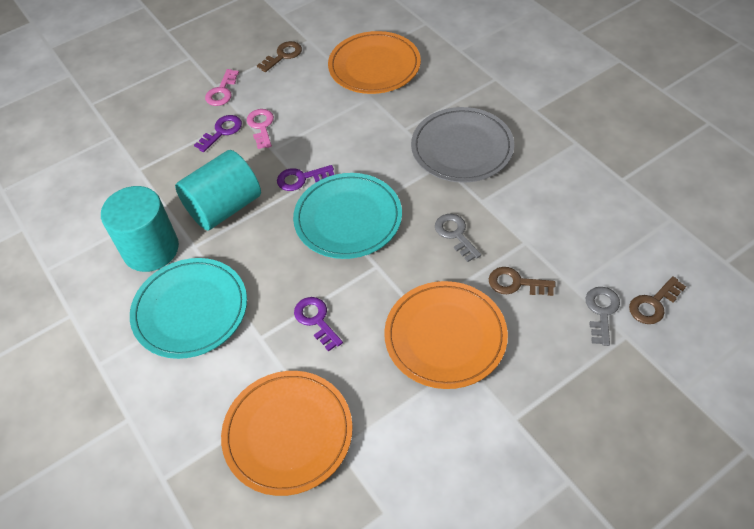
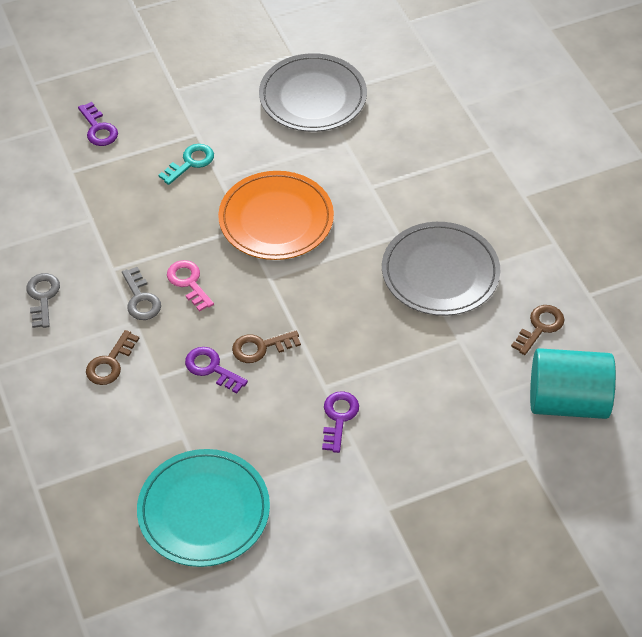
grey plate: [411,107,514,183] = 1 -> [259,53,367,132] [382,222,500,316] = 2
orange plate: [221,371,353,496] [328,31,421,94] [384,281,508,389] = 3 -> [218,171,334,260] = 1
pink key: [205,69,239,106] [247,109,274,149] = 2 -> [167,260,214,312] = 1
turquoise cylinder: [101,186,179,272] [175,150,261,230] = 2 -> [530,348,616,419] = 1
turquoise key: none = 0 -> [158,144,214,185] = 1
turquoise plate: [130,258,247,359] [293,173,402,259] = 2 -> [137,449,270,567] = 1

